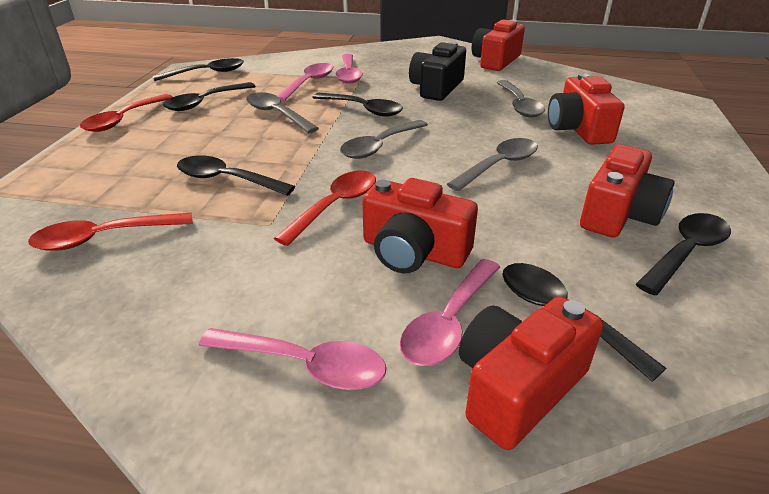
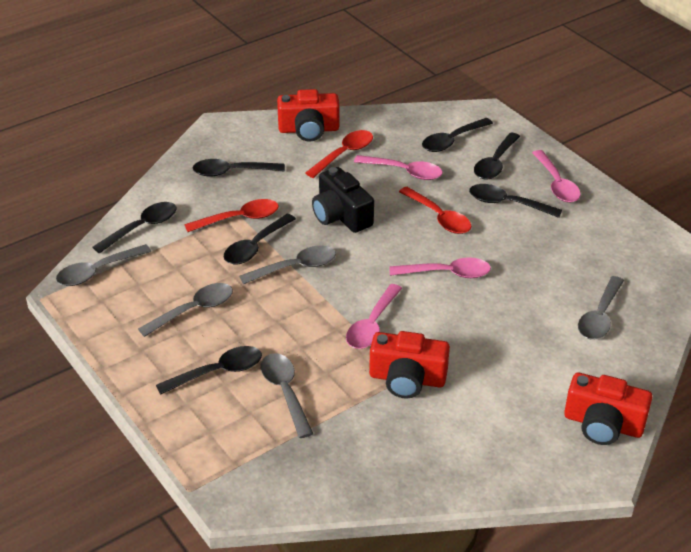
black spoon: [153,58,244,81] [163,82,256,111] [177,156,295,196] [312,93,403,116] [502,263,667,382] [636,213,731,295] = 6 -> [92,202,177,254] [156,346,262,395] [193,159,285,176] [224,214,296,264] [422,118,493,152] [469,184,562,218] [474,133,520,180] = 7
grey spoon: [246,92,319,133] [340,120,428,159] [447,138,538,191] [496,80,545,117] = 4 -> [56,244,151,286] [138,283,233,337] [239,245,336,284] [261,353,313,438] [578,276,624,340] = 5
red camera: [362,178,478,273] [459,296,603,450] [472,19,525,71] [548,73,624,145] [580,144,675,238] = 5 -> [277,89,339,142] [369,331,450,399] [564,372,652,445] = 3

